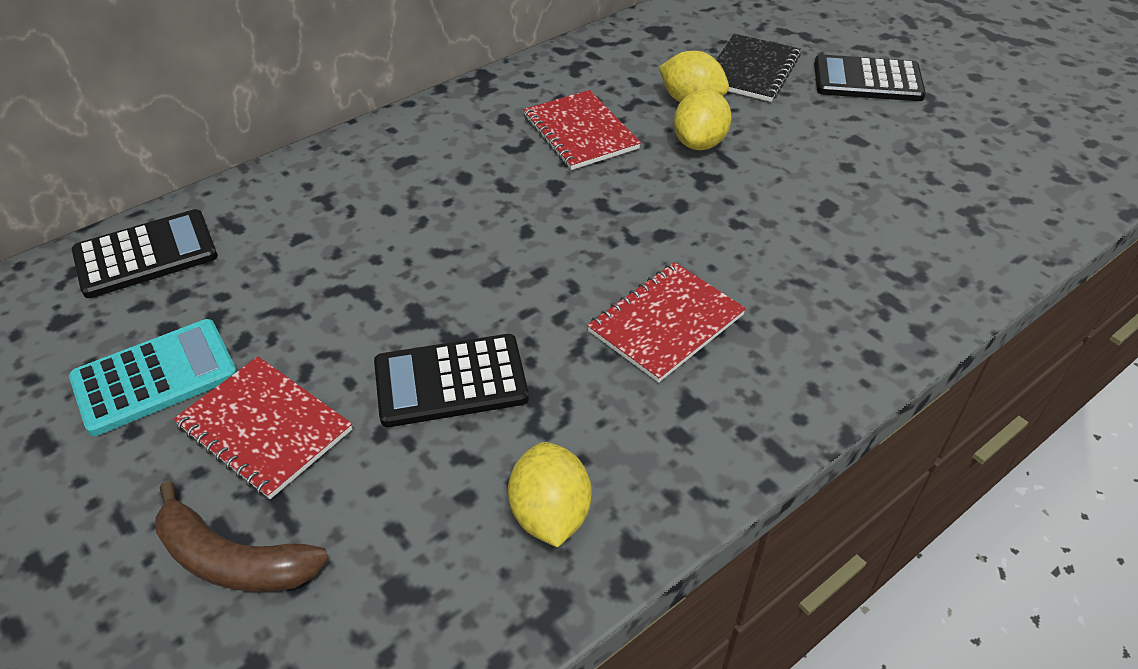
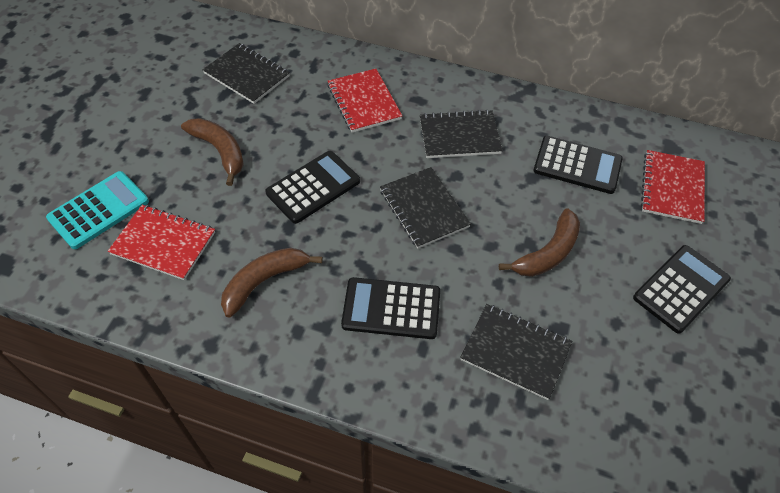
black calculator: [72,209,218,298] [374,334,529,427] [814,54,926,101] = 3 -> [265,151,360,224] [341,277,440,339] [533,136,623,194] [633,245,731,334] = 4
black notebook: [716,34,801,102] = 1 -> [202,43,290,104] [380,167,471,248] [420,110,503,158] [460,304,572,400] = 4
brown banana: [155,481,329,592] = 1 -> [181,118,244,186] [221,248,322,318] [499,208,580,277] = 3
yellow lemon: [508,442,592,547] [659,51,729,102] [674,89,732,150] = 3 -> none = 0

